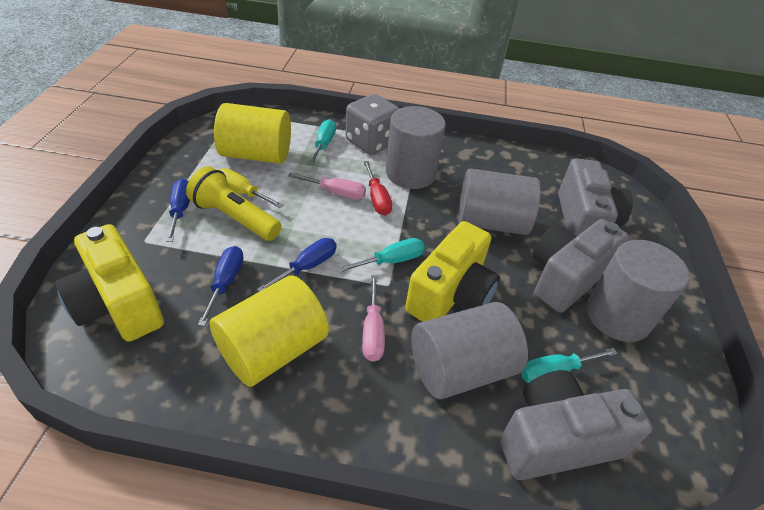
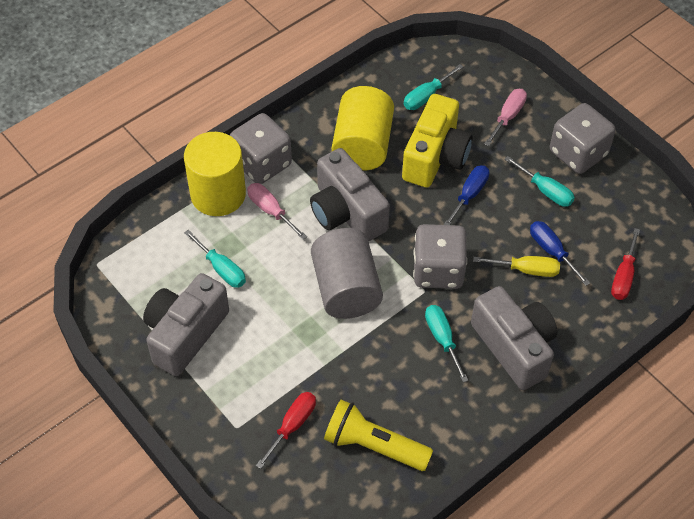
blue screwdriver: [166,179,190,242] [198,246,243,326] [257,238,336,292] = 3 -> [443,165,489,225] [530,221,590,286] = 2
grey cylinder: [386,106,446,189] [411,302,528,399] [458,168,541,235] [586,240,689,342] = 4 -> [311,228,383,319] = 1
grey dice: [346,94,400,155] = 1 -> [230,113,292,184] [413,224,467,289] [550,103,616,174] = 3
red screwdriver: [363,161,392,216] = 1 -> [256,392,316,469] [611,228,640,300] = 2
turquoise screwdriver: [309,119,336,165] [338,238,425,272] [521,348,618,383] = 3 -> [184,230,246,288] [404,64,463,110] [425,305,469,383] [504,156,575,207] = 4
yellow camera: [55,224,164,342] [405,221,500,322] = 2 -> [402,94,473,188] = 1

